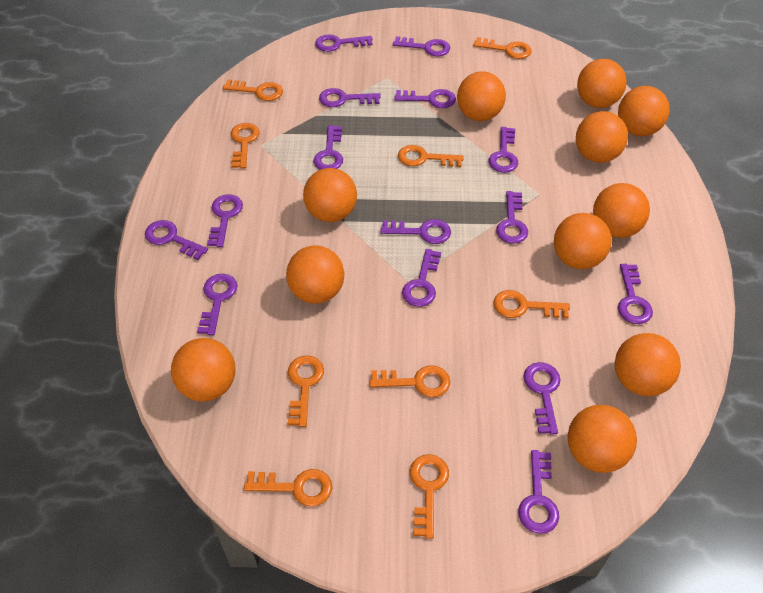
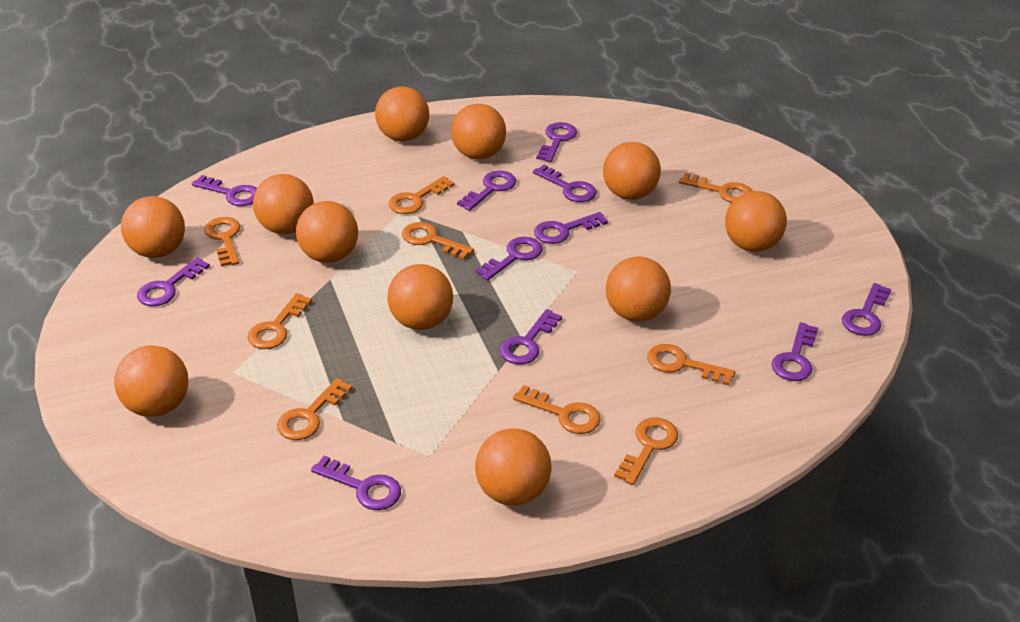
purple key: [145,220,208,260] [197,274,238,335] [207,194,243,247] [313,125,343,170] [315,34,373,52] [319,88,381,107] [380,219,451,244] [393,36,450,56] [394,89,456,108] [402,249,441,307] [489,127,518,173] [496,191,528,244] [518,450,559,534] [523,362,561,435] [618,264,653,324] = 15 -> [137,257,210,306] [192,175,257,206] [311,455,401,510] [457,171,516,211] [475,237,542,280] [500,309,562,364] [533,164,597,202] [534,212,608,244] [536,122,577,162] [772,322,818,381] [842,283,891,336] = 11

